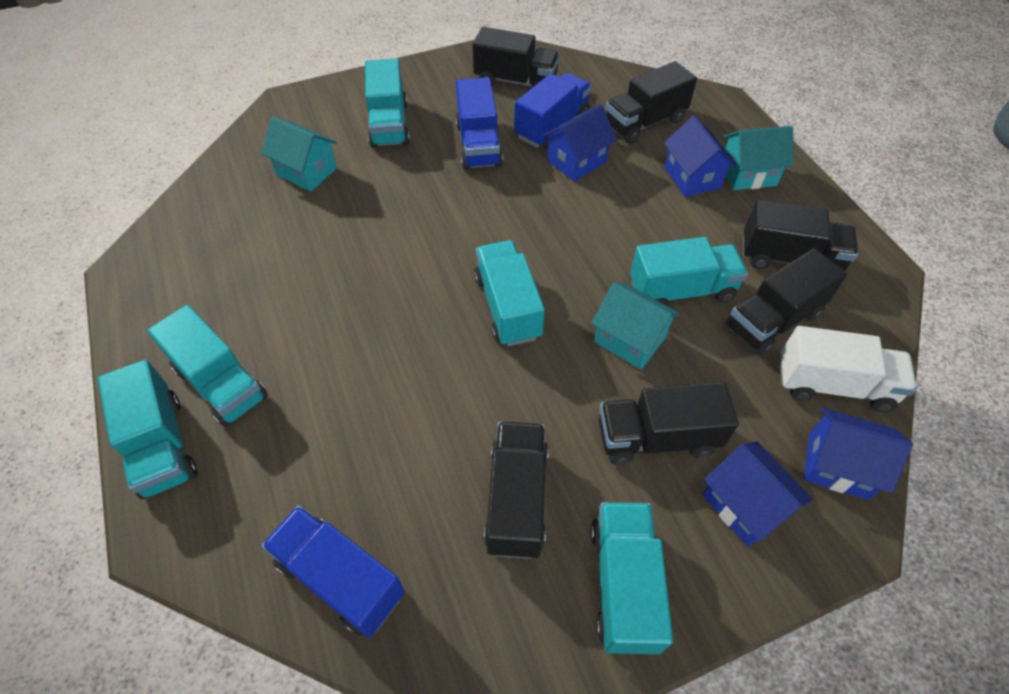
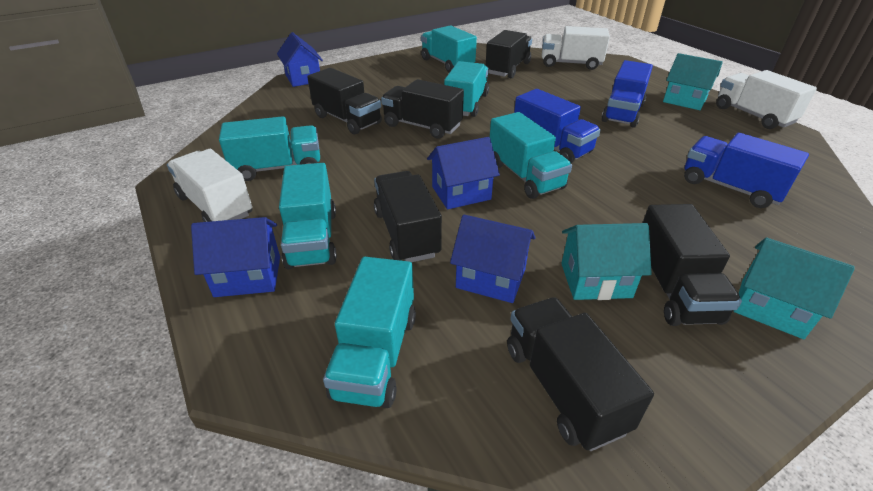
white truck: [780,326,917,412] = 1 -> [167,149,252,222] [542,26,610,70] [716,70,817,129] = 3

